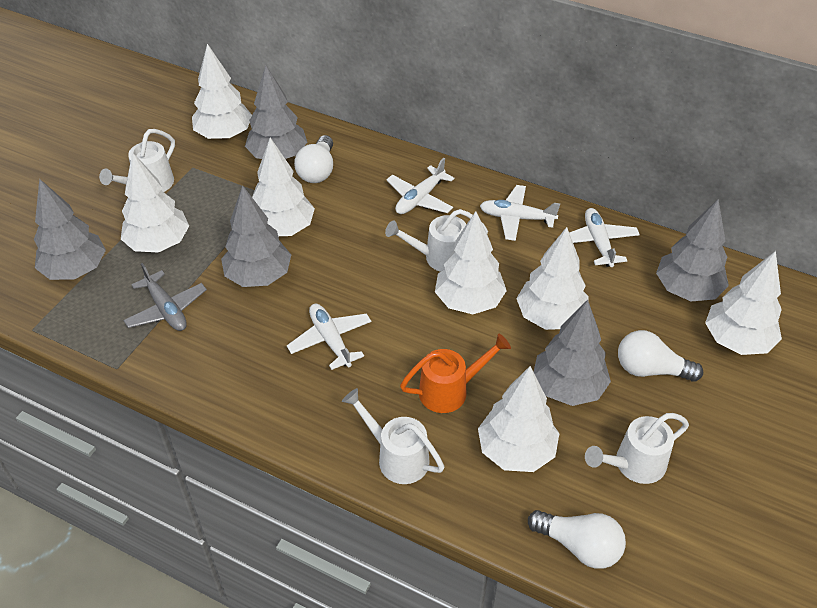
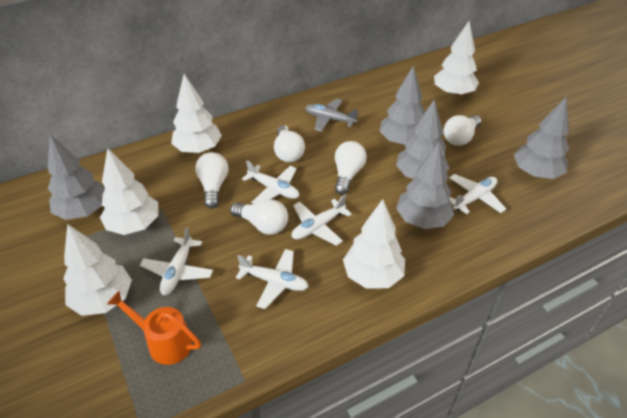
white light bulb: [294,135,333,183] [528,510,626,569] [618,330,703,382] = 3 -> [195,152,228,208] [230,199,288,235] [274,125,305,162] [335,141,367,195] [444,115,481,146] = 5
white plane: [287,304,372,370] [386,158,454,214] [480,185,560,241] [569,208,640,267] = 4 -> [140,227,213,295] [236,249,309,309] [242,160,299,204] [292,195,352,246] [449,174,506,214] = 5
white tree: [121,152,189,252] [192,44,252,140] [252,137,315,236] [435,211,507,314] [478,366,559,472] [516,227,589,330] [705,251,782,355] = 7 -> [63,224,132,316] [100,148,158,235] [171,74,222,153] [343,199,405,289] [434,21,479,97] = 5
white watering can: [99,129,175,192] [342,388,444,484] [385,209,488,272] [585,413,689,484] = 4 -> none = 0

